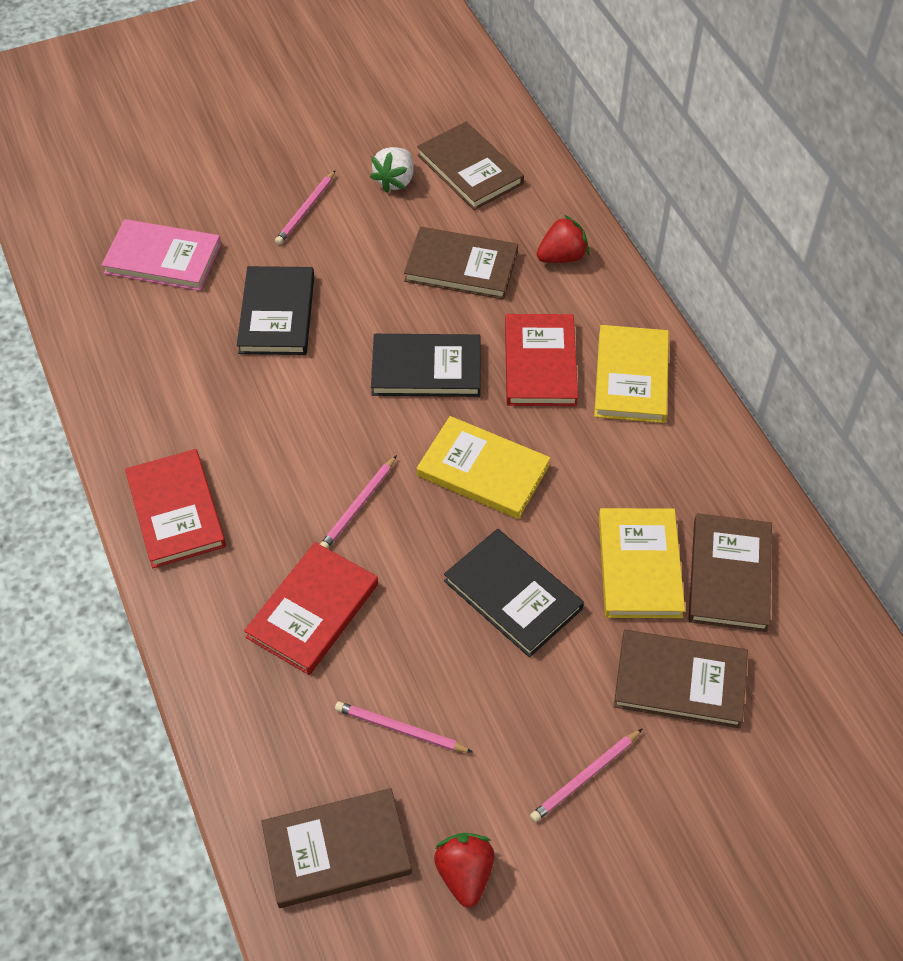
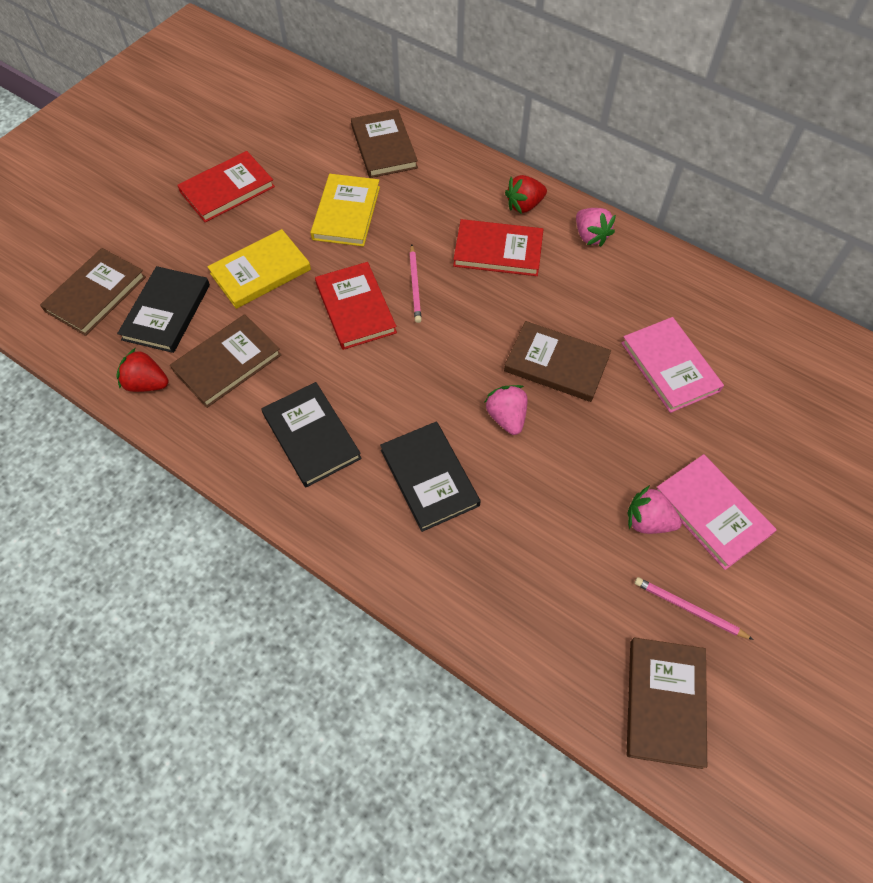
pink book: [101,219,221,291] = 1 -> [621,317,724,413] [657,454,777,570] = 2
pink pencil: [275,170,336,245] [320,455,397,549] [335,701,473,752] [530,729,642,822] = 4 -> [409,244,422,323] [634,577,754,640] = 2
pink strawberry: none = 0 -> [484,385,528,435] [576,208,616,247] [628,485,682,534] = 3
white strawberry: [370,147,414,193] = 1 -> none = 0
yellow book: [417,416,550,519] [594,325,669,423] [599,508,685,618] = 3 -> [207,229,311,309] [310,174,380,247] = 2

